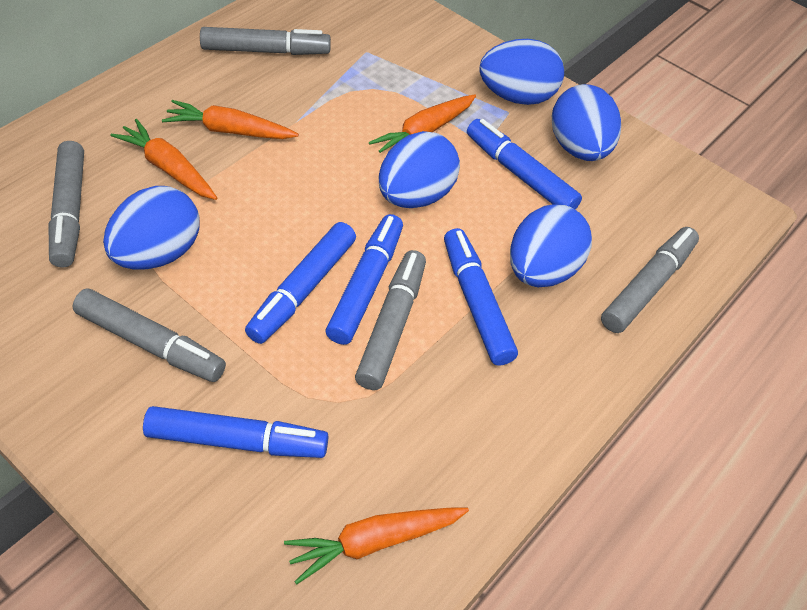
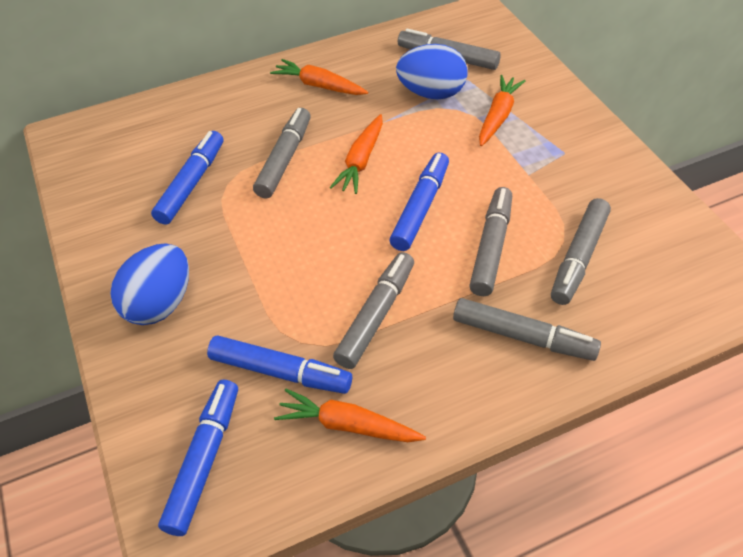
blue egg: [103,186,200,270] [379,131,460,208] [480,39,564,105] [510,204,592,287] [552,84,621,161] = 5 -> [110,244,189,325] [396,44,468,99] = 2
blue marker: [143,406,328,458] [245,222,356,344] [326,214,403,345] [444,228,518,366] [467,119,582,210] = 5 -> [151,131,223,225] [158,380,238,536] [207,336,352,394] [389,153,449,251] = 4
grey marker: [48,141,84,268] [73,288,226,382] [200,27,331,55] [355,250,426,390] [601,227,699,333] = 5 -> [253,108,310,198] [333,252,414,369] [398,29,501,70] [453,298,601,361] [469,187,512,296] [551,198,611,305] = 6

